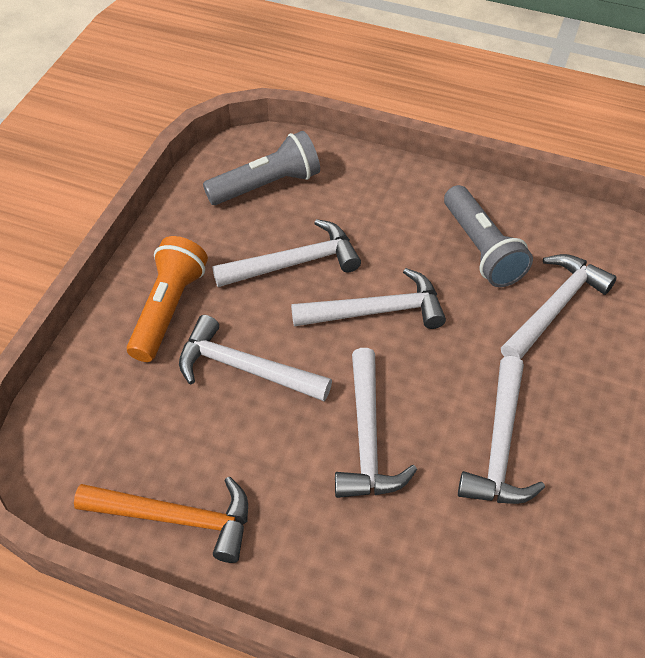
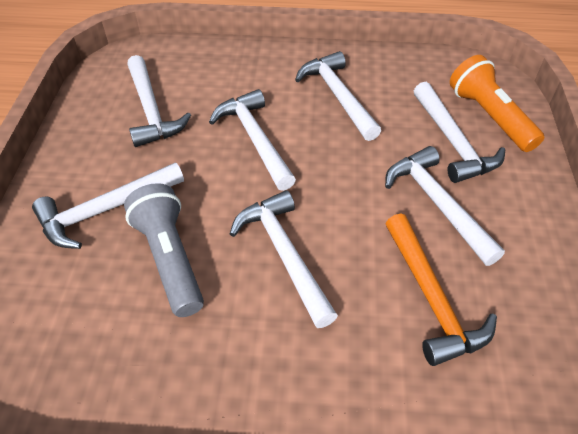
grey flashlight: [203,131,320,205] [444,185,533,287] = 2 -> [124,183,204,317] = 1
white hammer: [179,315,332,401] [212,219,361,287] [291,268,446,329] [335,348,417,498] [458,356,545,504] [501,254,617,359] = 6 -> [32,163,184,249] [127,55,191,147] [209,89,296,191] [230,190,338,328] [295,51,381,141] [385,146,505,266] [414,82,505,183] = 7

